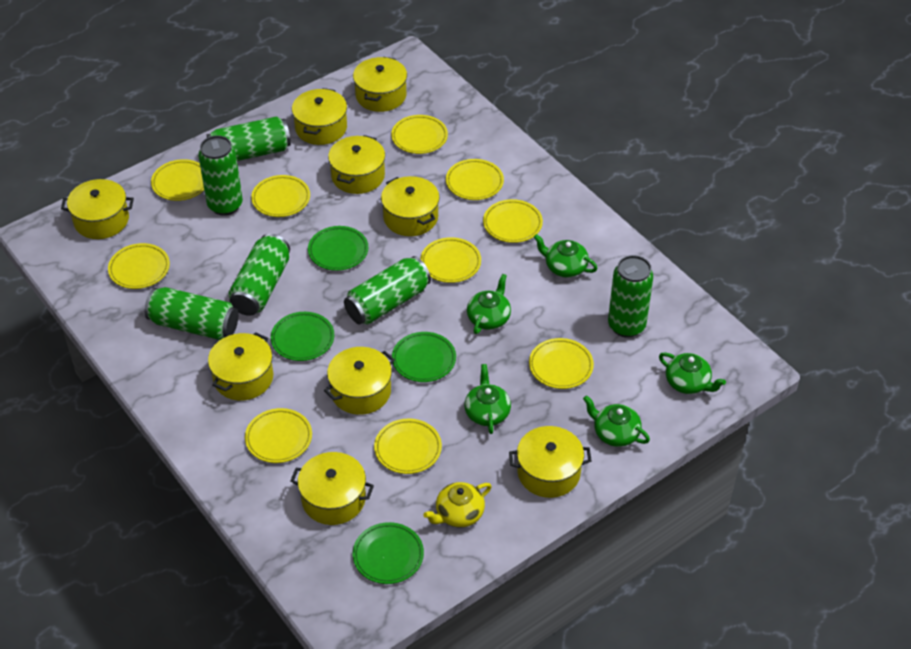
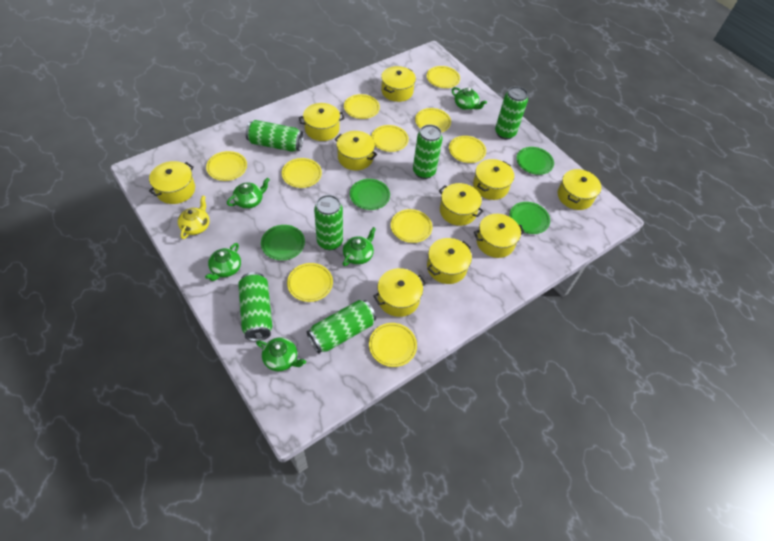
yellow pot: [61,179,134,239] [208,332,273,400] [291,452,374,525] [292,88,347,145] [324,347,395,415] [328,135,385,194] [353,57,407,112] [381,176,440,236] [509,426,592,498] = 9 -> [149,161,195,204] [299,103,345,141] [335,131,377,170] [373,268,426,317] [381,66,416,102] [427,238,472,284] [439,183,483,226] [473,159,514,200] [474,214,525,258] [558,169,601,210] = 10

